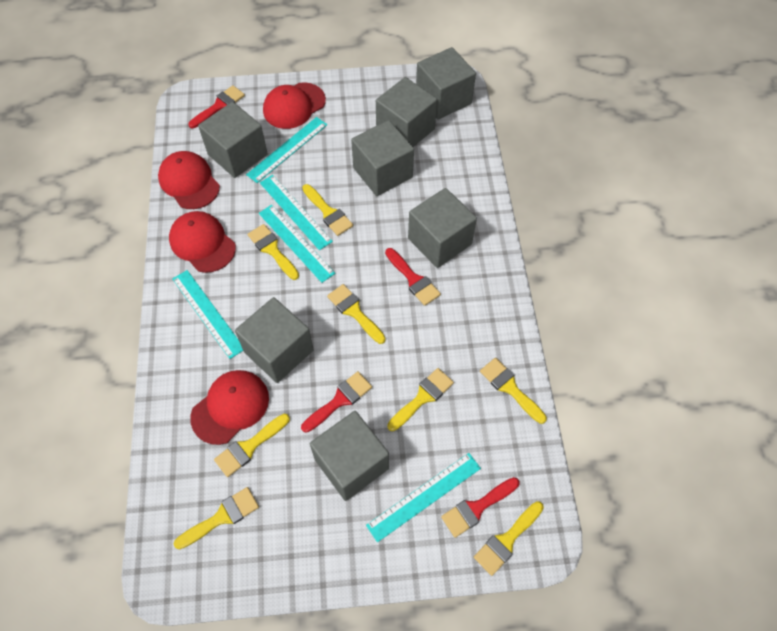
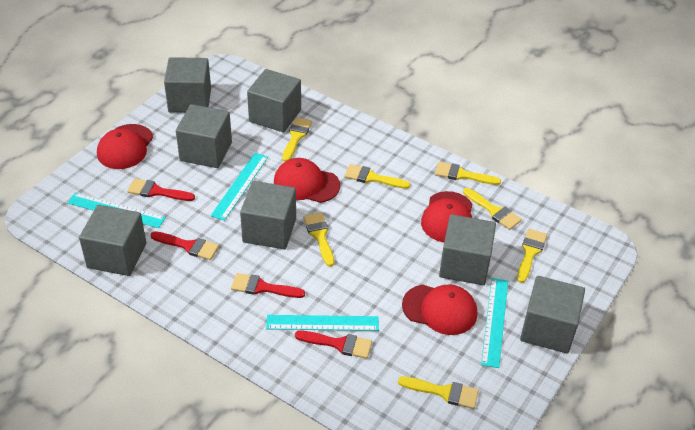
turquoise ruler: [173,270,243,359] [246,117,327,183] [259,205,335,283] [260,175,333,250] [366,453,481,542] = 5 -> [67,192,166,228] [211,153,268,221] [266,315,379,331] [481,278,508,368] = 4
yellow brush: [173,487,259,550] [214,414,290,477] [247,224,299,280] [302,184,353,236] [327,284,386,344] [387,368,454,431] [474,501,544,576] [480,358,547,424] = 8 -> [282,117,312,162] [303,212,334,267] [344,164,410,189] [398,376,479,409] [435,162,501,185] [463,188,522,230] [517,229,547,283] = 7

